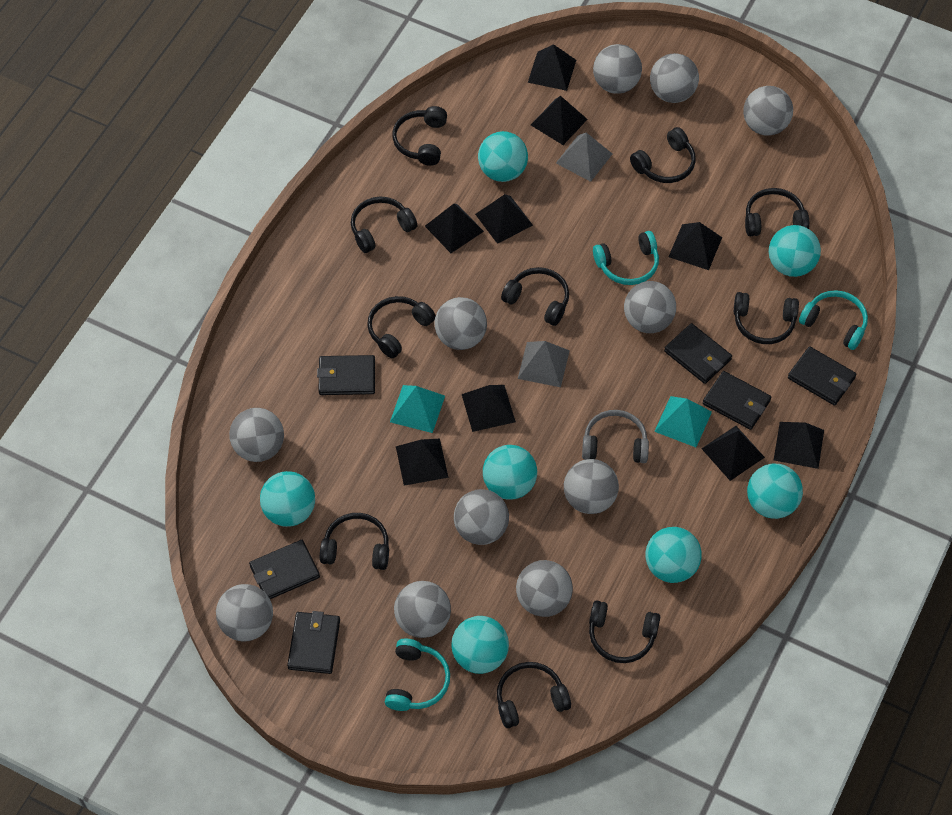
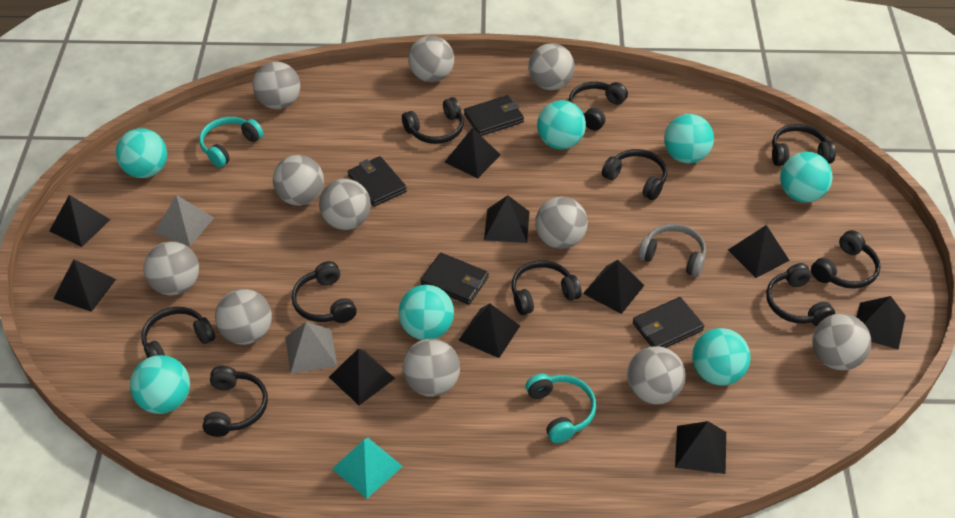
black pyramid: [396,439,449,486] [425,204,484,253] [462,385,516,432] [475,194,533,244] [528,44,576,91] [531,96,588,145] [669,222,722,270] [702,426,765,481] [774,422,824,469] = 9 -> [49,195,111,247] [53,259,116,312] [329,348,395,405] [445,128,501,179] [458,303,520,358] [484,195,530,243] [583,260,645,314] [675,421,726,474] [728,225,790,278] [856,296,906,350] = 10
black wallet: [249,540,320,599] [287,611,340,674] [317,355,375,395] [664,323,732,384] [703,371,771,430] [788,346,856,406] = 6 -> [348,156,407,207] [420,253,489,305] [464,95,524,136] [633,297,704,348] = 4
turquoise headphones: [385,639,450,711] [593,231,659,285] [799,290,868,350] = 3 -> [199,117,263,168] [526,374,596,443] = 2
turquoise pyramid: [390,385,445,433] [654,396,712,447] = 2 -> [332,438,403,499] = 1

